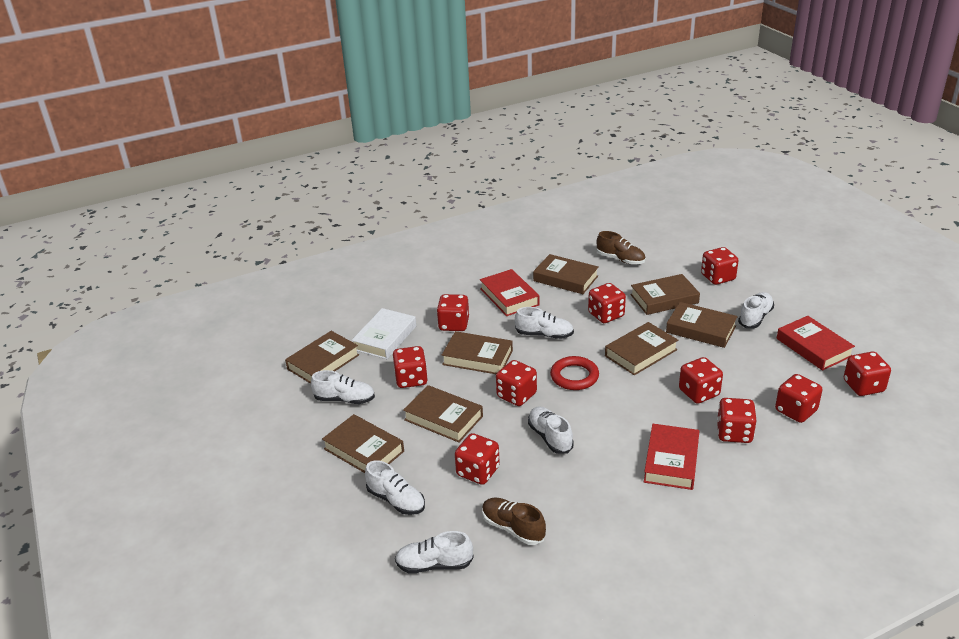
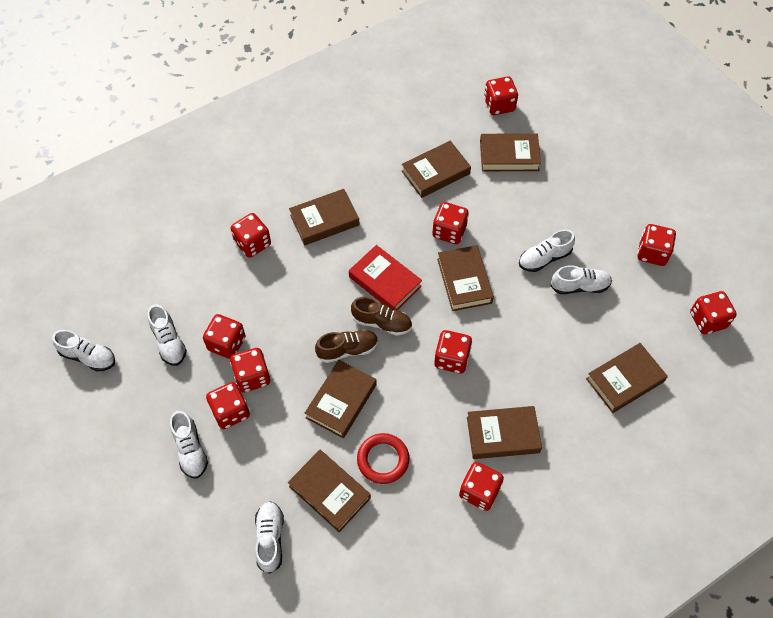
red book: [480,269,540,316] [644,424,699,490] [777,316,855,371] = 3 -> [349,245,422,310] = 1
white book: [352,308,416,359] = 1 -> none = 0

